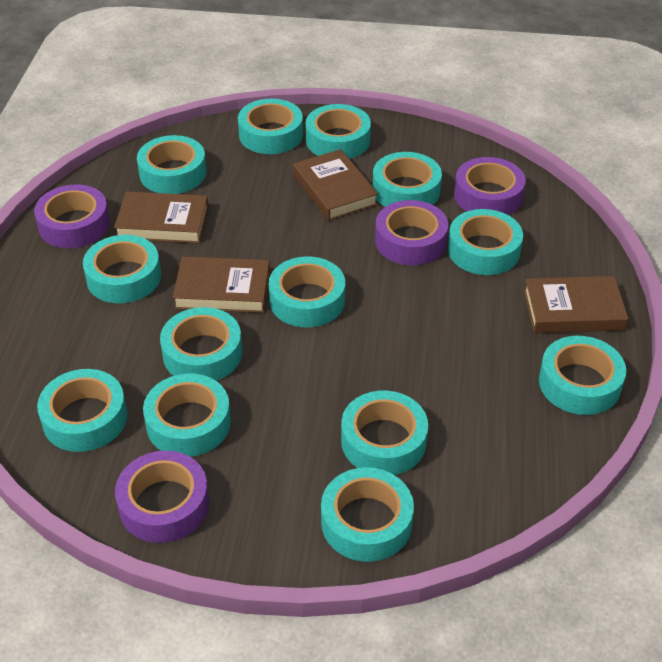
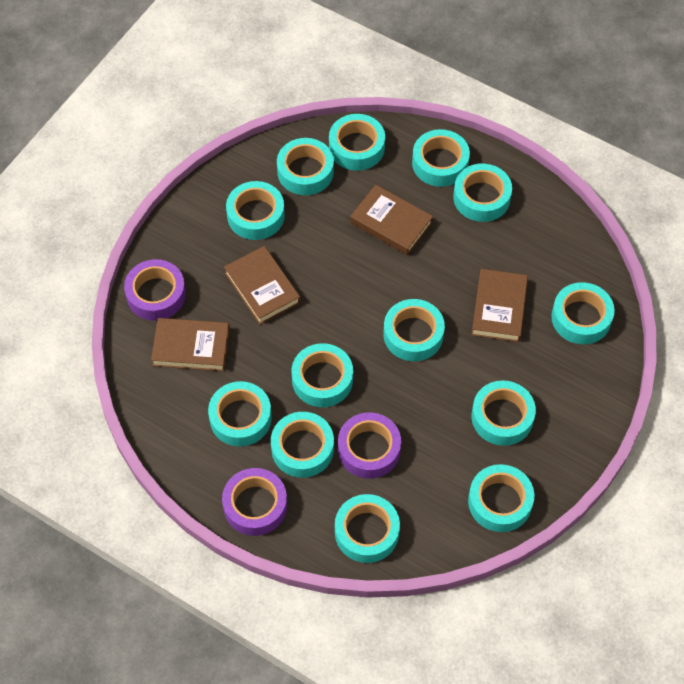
purple tape: [34,184,110,248] [115,451,209,543] [375,200,448,265] [454,157,526,215] = 4 -> [124,259,186,321] [222,468,287,536] [338,412,401,479] = 3

